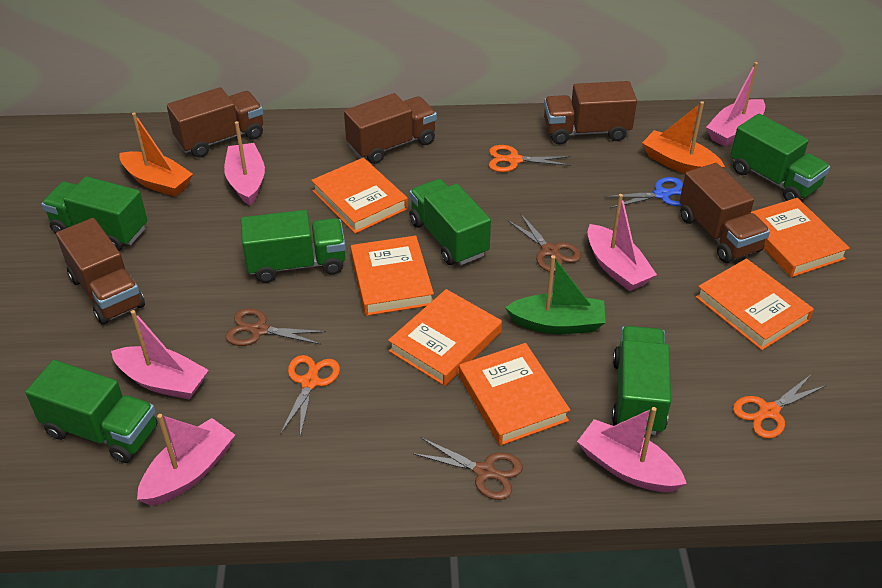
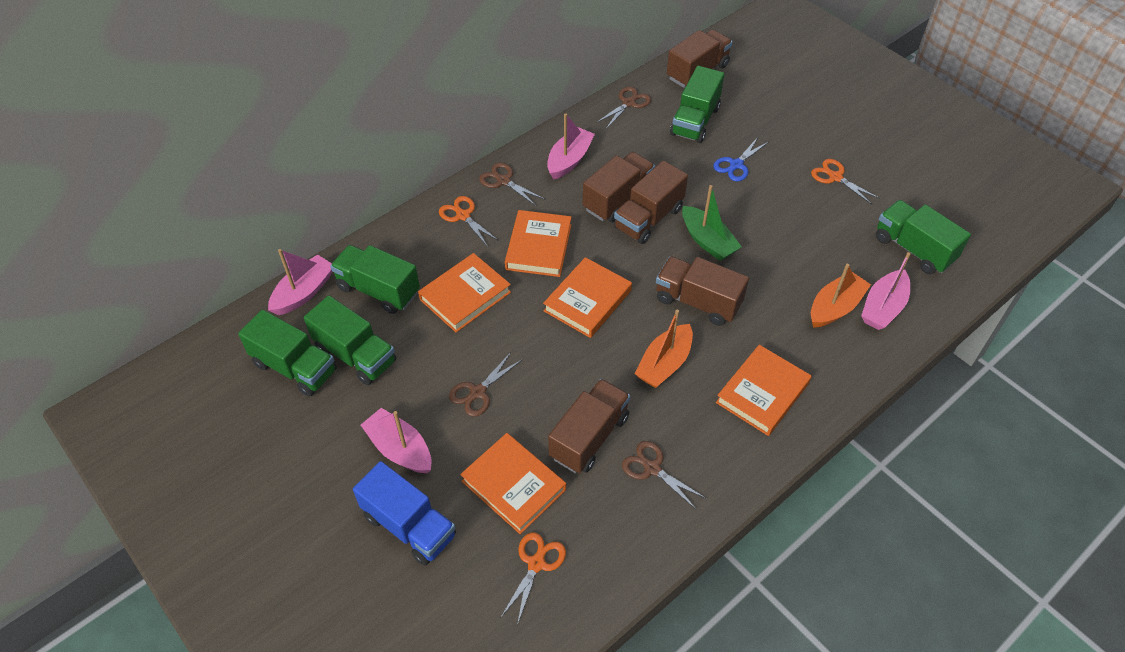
blue truck: none = 0 -> [353,461,456,565] = 1
brown scissors: [226,308,326,346] [412,438,523,500] [507,213,581,272] = 3 -> [449,352,522,417] [479,163,544,206] [596,87,651,129] [622,441,707,510] = 4
green truck: [25,360,157,463] [41,176,147,251] [241,210,346,283] [409,179,491,265] [612,326,671,435] [730,114,830,201] = 6 -> [238,310,337,397] [304,296,396,385] [330,245,420,314] [670,66,724,143] [876,200,971,274] = 5
orange book: [311,158,408,234] [351,236,434,316] [388,289,502,386] [459,343,570,446] [696,259,814,350] [751,198,850,277] = 6 -> [418,253,511,332] [460,433,566,534] [505,210,572,277] [543,257,632,338] [716,345,811,436] = 5
pink boat: [111,310,209,400] [137,414,235,506] [224,121,265,206] [577,407,687,492] [588,194,657,291] [706,62,765,147] = 6 -> [268,249,332,315] [361,408,432,473] [547,113,595,180] [861,252,911,330] = 4

